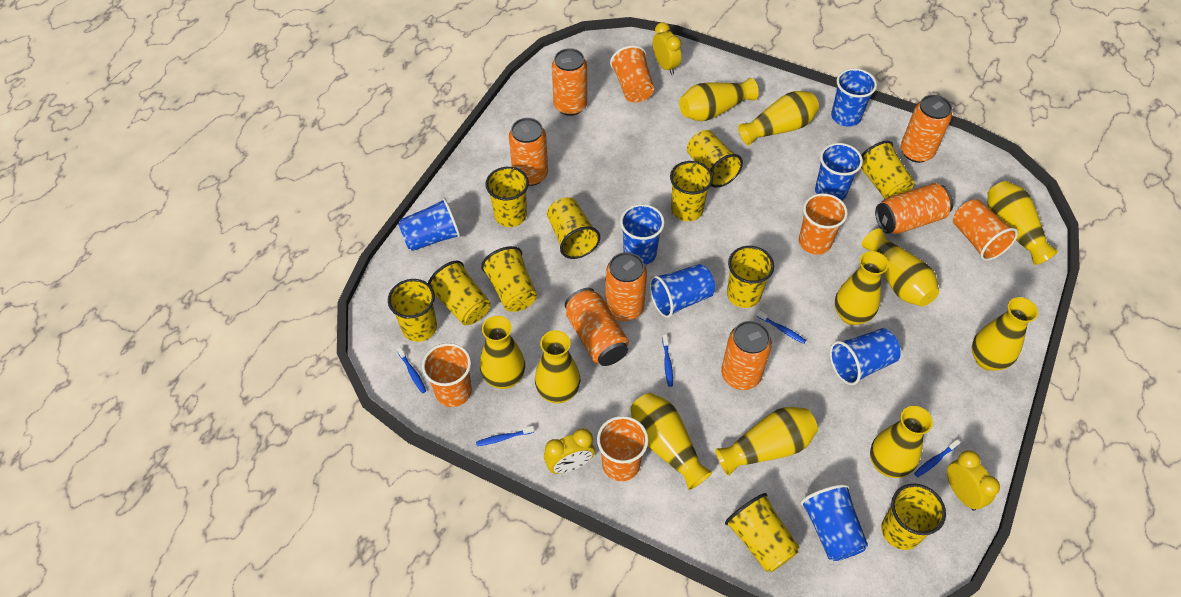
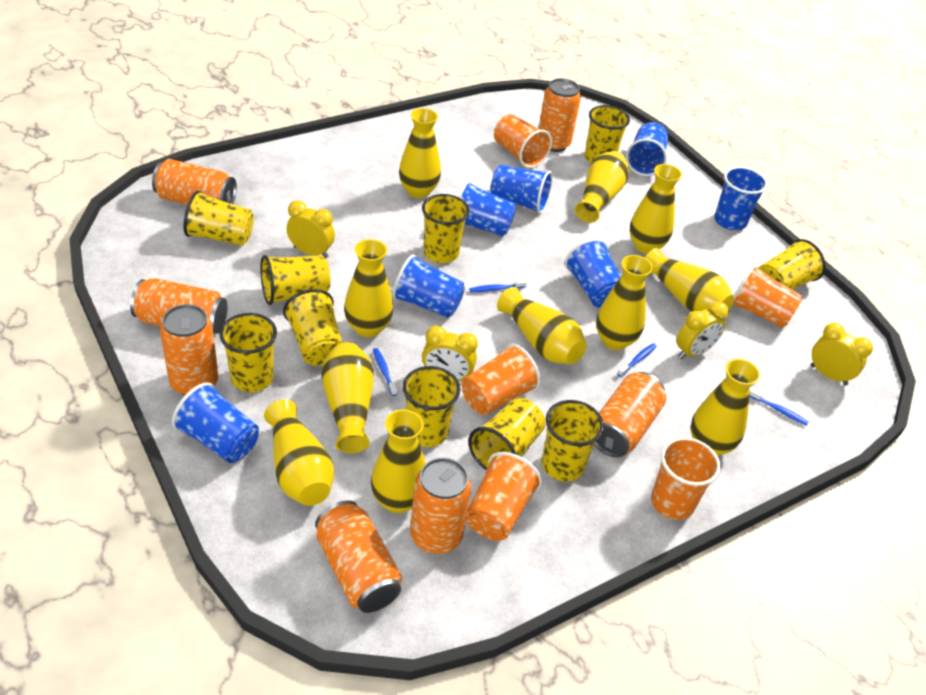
blue toothbrush: [397,347,426,393] [476,426,534,446] [662,335,673,387] [757,310,806,344] [914,439,961,477] = 5 -> [373,348,397,396] [469,280,527,292] [617,343,657,377] [749,388,809,426] = 4
yellow clock: [544,429,595,474] [653,22,681,75] [947,450,1000,511] = 3 -> [286,201,335,258] [422,326,478,381] [676,302,729,359] [811,323,873,386] = 4
yellow cup: [388,279,437,342] [428,261,490,325] [481,246,537,312] [485,167,529,227] [547,197,600,259] [670,161,713,221] [687,130,743,187] [725,493,800,572] [727,246,774,308] [861,141,915,199] [881,483,946,550] = 11 -> [184,191,254,246] [220,313,277,392] [260,255,331,305] [283,289,342,366] [403,366,461,447] [422,194,469,263] [468,398,545,470] [542,400,604,481] [584,105,630,163] [759,239,826,290] = 10

